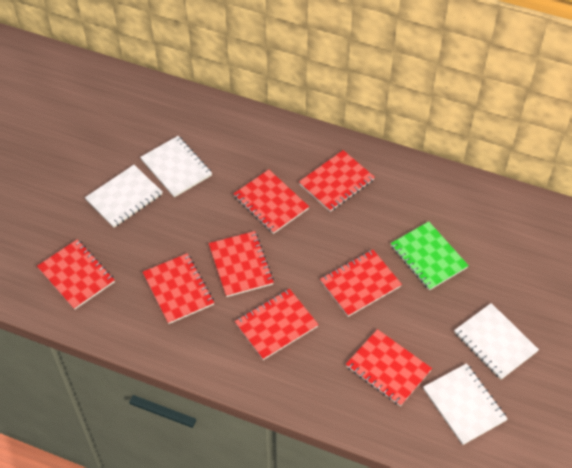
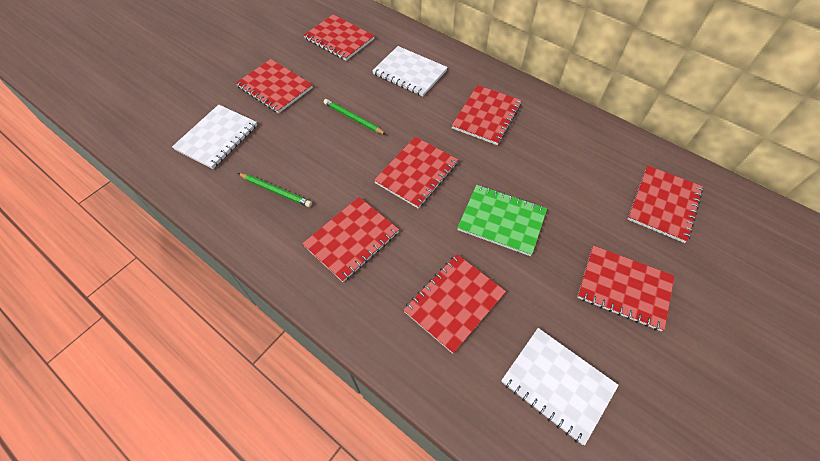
green pencil: none = 0 -> [238,173,312,207] [324,99,386,135] = 2
white notebook: [85,165,162,228] [140,136,212,198] [423,363,508,445] [454,303,539,380] = 4 -> [172,105,257,169] [372,46,448,97] [501,328,619,445] = 3

